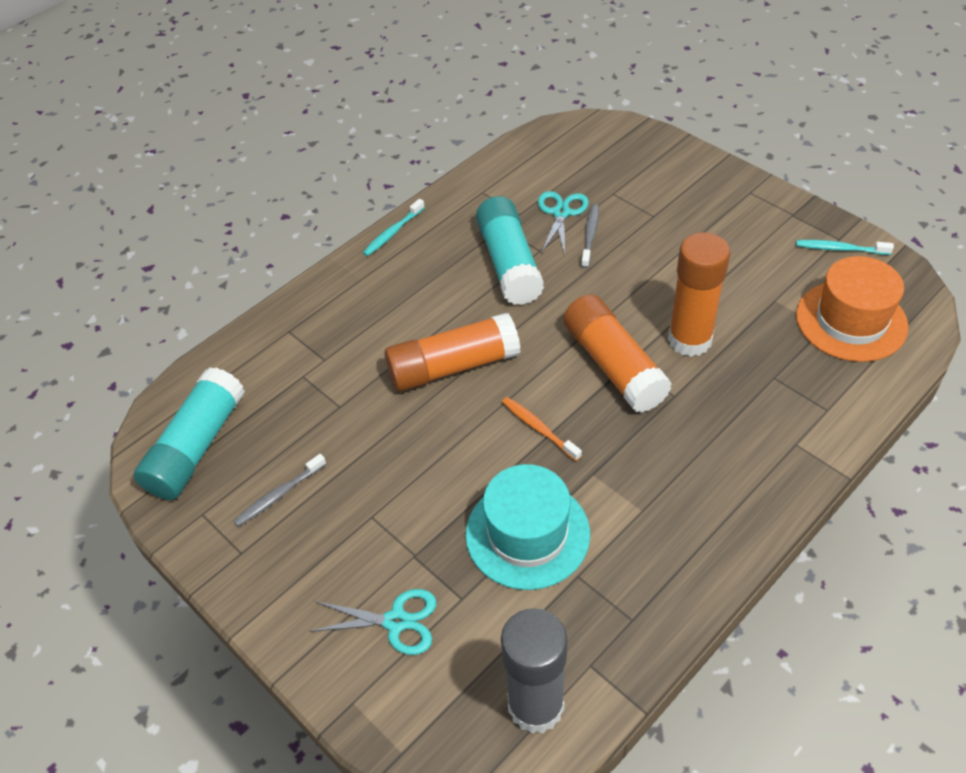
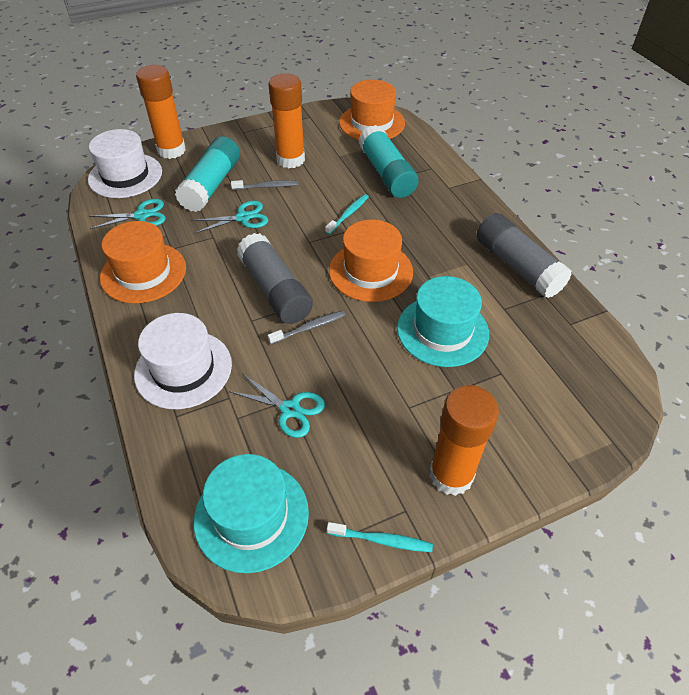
grey glue stick: [501,608,567,734] = 1 -> [237,233,313,324] [477,213,572,298] = 2
orange hat: [796,256,909,362] = 1 -> [100,221,186,303] [329,219,413,302] [339,80,405,140] = 3
orange toothbrush: [502,397,582,461] = 1 -> none = 0
turquoise hat: [466,464,590,590] = 1 -> [194,454,309,573] [397,276,489,367] = 2
turquoise scissors: [309,589,436,655] [538,191,589,255] = 2 -> [89,199,165,229] [191,201,268,234] [229,374,325,438] = 3
white hat: none = 0 -> [88,129,162,198] [134,313,232,409] = 2

